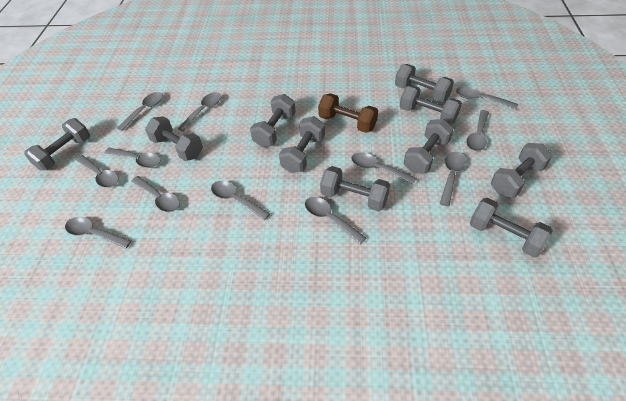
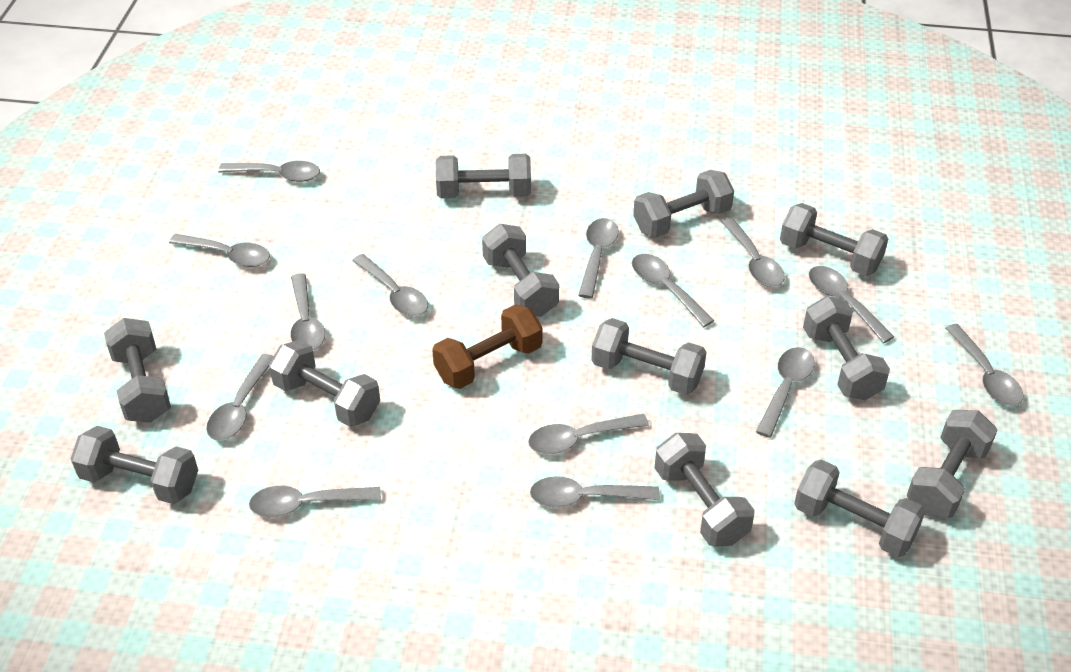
grey dumbbell: [24,118,90,170] [145,116,203,161] [250,94,296,147] [279,116,325,173] [320,166,390,212] [395,64,454,102] [400,85,462,125] [404,119,454,174] [470,198,553,257] [491,143,552,198] = 10 -> [70,426,198,504] [104,318,171,423] [269,340,380,427] [436,154,531,199] [482,224,559,317] [591,318,706,395] [633,170,734,237] [654,433,755,547] [780,203,888,276] [794,459,925,557] [803,296,890,400] [907,410,997,518] = 12
grey spoon: [65,217,131,249] [76,155,119,188] [105,148,161,168] [117,92,163,131] [131,176,180,212] [177,92,221,131] [211,181,270,220] [305,197,366,244] [351,152,417,184] [440,152,466,206] [456,86,518,109] [466,110,489,151] = 12 -> [169,234,270,267] [206,354,273,441] [218,161,320,182] [249,486,381,517] [291,273,325,350] [352,254,428,316] [528,414,649,454] [530,476,660,508] [578,218,619,298] [632,254,715,327] [721,218,785,287] [756,347,815,438] [809,266,894,343] [945,324,1024,406] = 14

